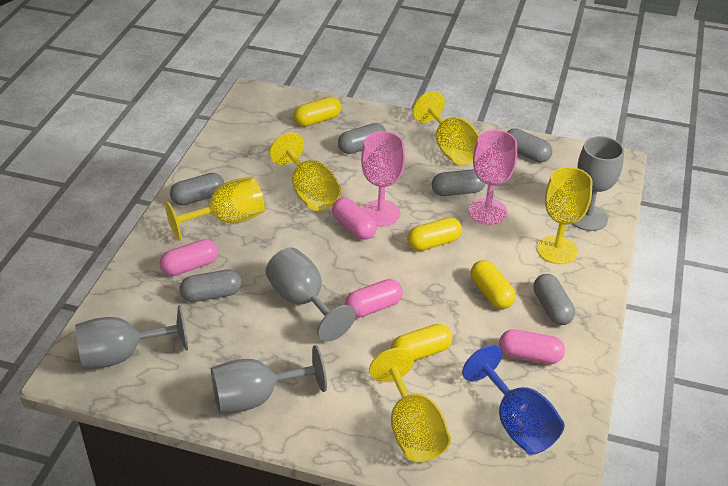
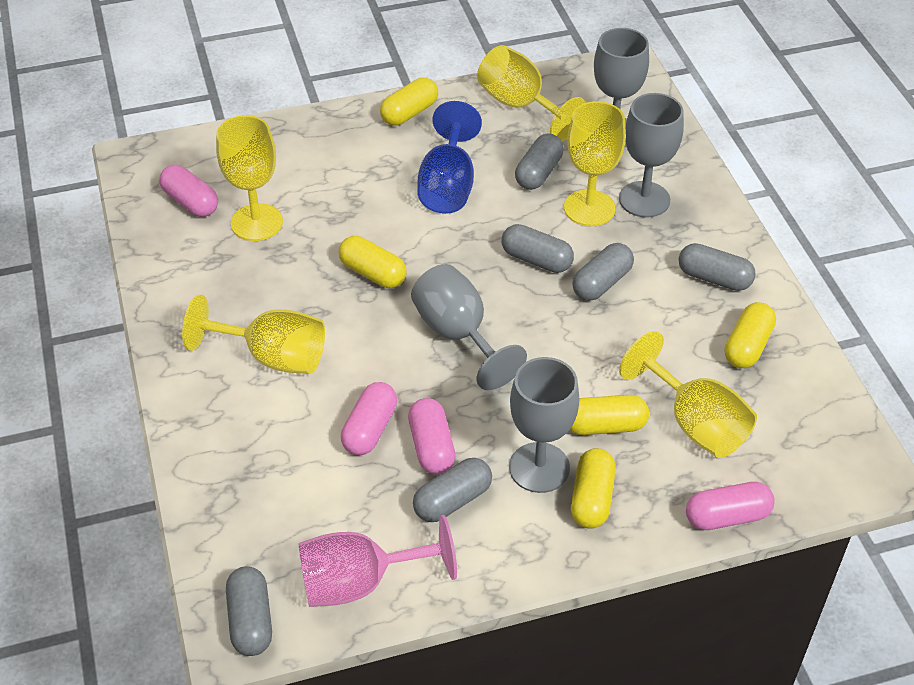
pink goblet: [361,131,405,227] [468,130,517,225] = 2 -> [299,515,457,607] = 1
yellow capsule: [294,97,341,127] [391,324,452,361] [408,217,462,251] [470,260,516,309] = 4 -> [339,236,407,288] [380,77,438,126] [570,395,649,435] [571,448,616,529] [725,302,776,368] = 5

